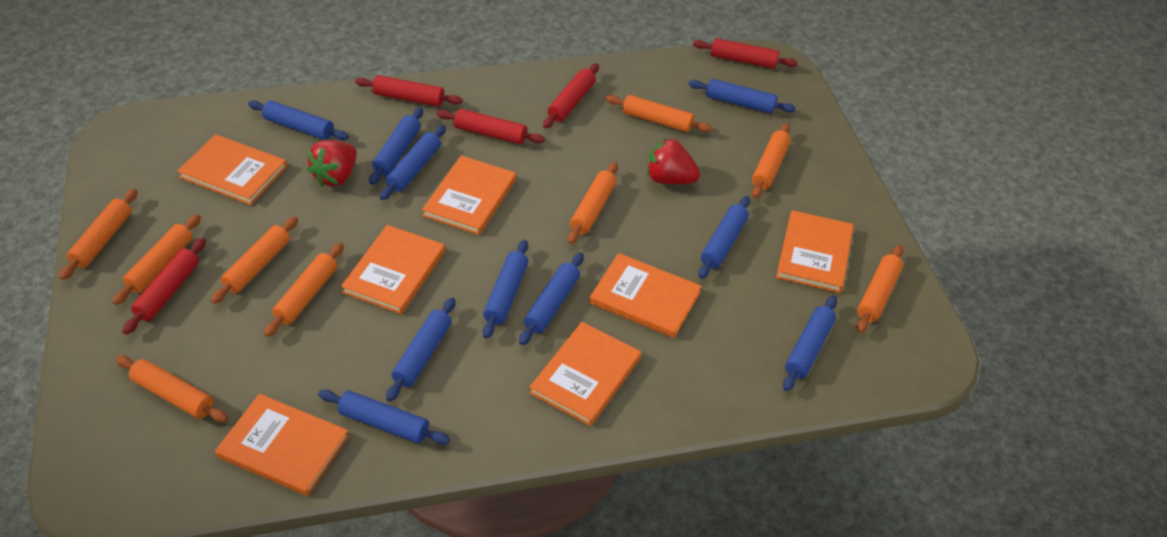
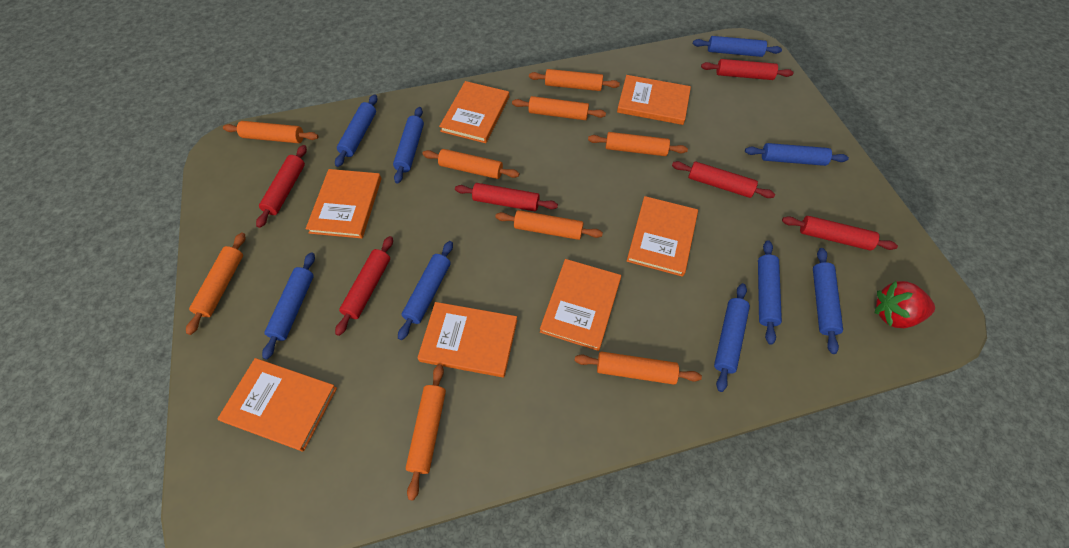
blue rolling pin: [248,100,349,140] [318,389,450,445] [369,107,423,185] [380,125,446,200] [386,298,455,402] [483,240,528,339] [519,252,584,345] [688,79,796,113] [698,196,750,279] [783,296,837,391] = 10 -> [262,252,315,360] [335,94,377,167] [393,107,424,184] [398,241,453,340] [693,36,782,57] [714,283,750,392] [745,143,849,166] [758,240,782,345] [813,248,843,354] = 9
red rolling pin: [123,238,206,335] [355,75,463,107] [436,109,545,144] [543,63,599,128] [693,38,798,69] = 5 -> [256,145,307,228] [335,236,393,336] [455,183,558,211] [672,161,775,198] [701,59,794,80] [782,216,898,251] = 6
red strawberry: [307,140,357,186] [647,138,700,184] = 2 -> [875,281,935,328] = 1

